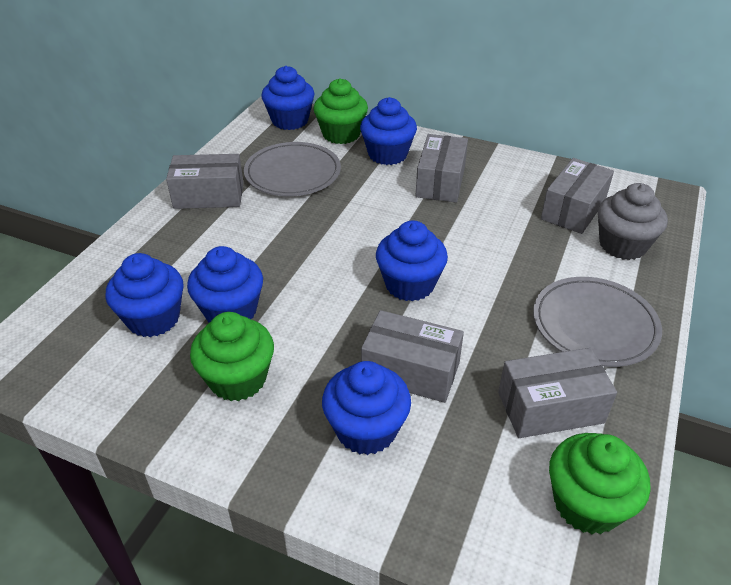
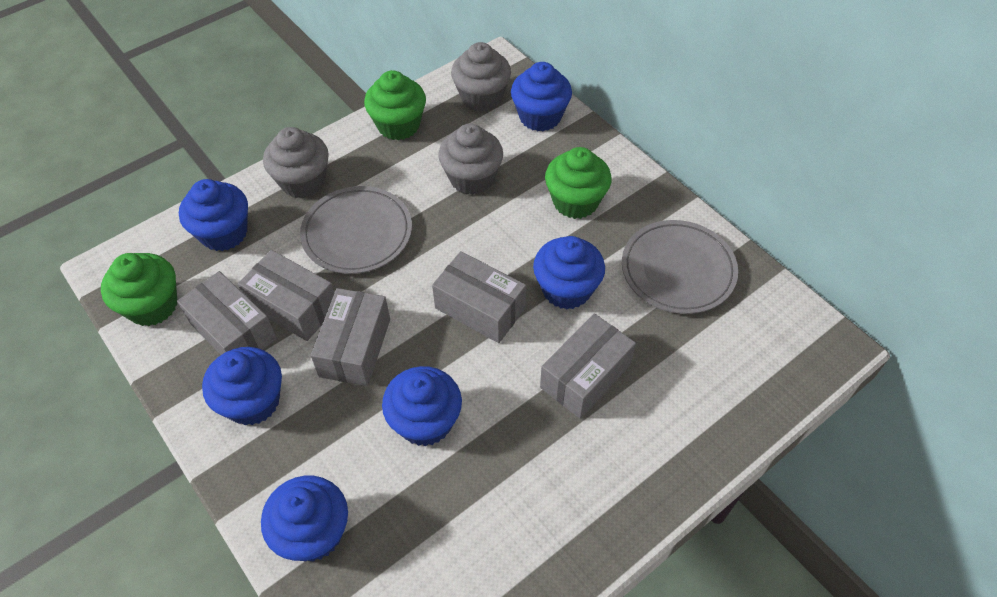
grey cupcake: [598,183,668,260] = 1 -> [263,127,329,198] [438,124,503,195] [451,42,511,112] = 3

